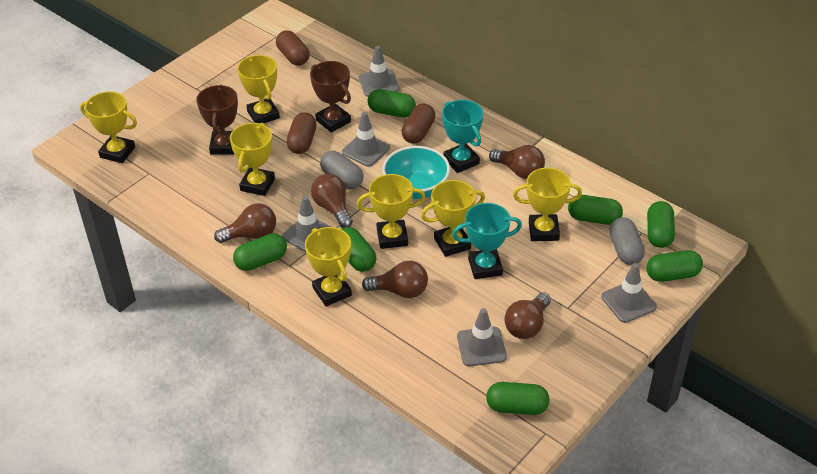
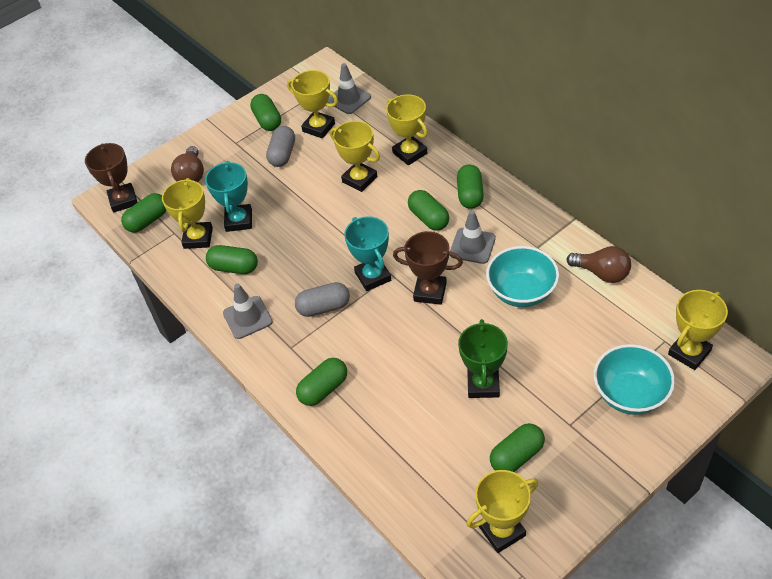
brown capsule: [276,30,310,66] [286,112,317,154] [402,103,435,144] = 3 -> none = 0
brown light bulb: [214,203,276,243] [311,174,353,228] [362,261,428,298] [489,145,545,179] [504,292,551,339] = 5 -> [171,146,204,182] [567,246,631,283] = 2
green trophy: none = 0 -> [458,319,508,398] = 1
grey traffic cone: [282,196,331,252] [342,112,390,167] [359,46,399,97] [457,308,507,366] [601,263,657,323] = 5 -> [223,284,273,339] [327,63,371,114] [450,210,496,264] = 3
turquoise bowl: [382,146,450,199] = 1 -> [486,246,559,307] [594,344,675,415] = 2
yellow trophy: [80,92,137,163] [230,123,275,196] [238,55,280,123] [305,227,352,306] [357,174,426,249] [421,180,485,257] [513,168,582,241] = 7 -> [162,178,213,249] [287,70,338,138] [330,121,380,192] [386,94,428,165] [466,470,538,553] [668,290,728,370] = 6

